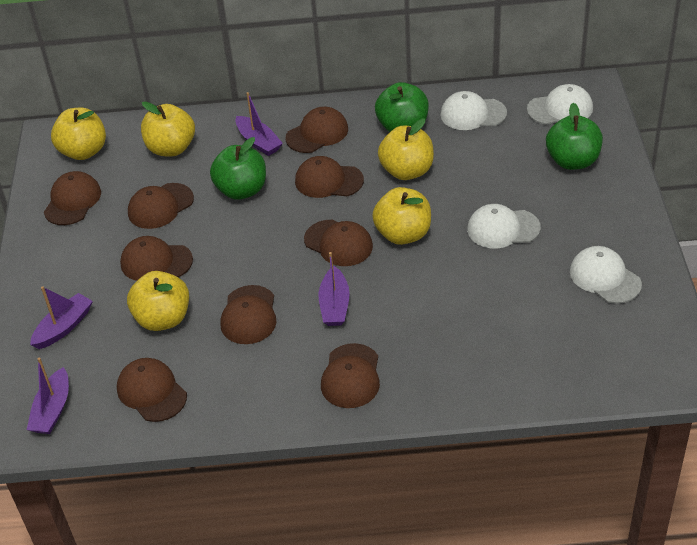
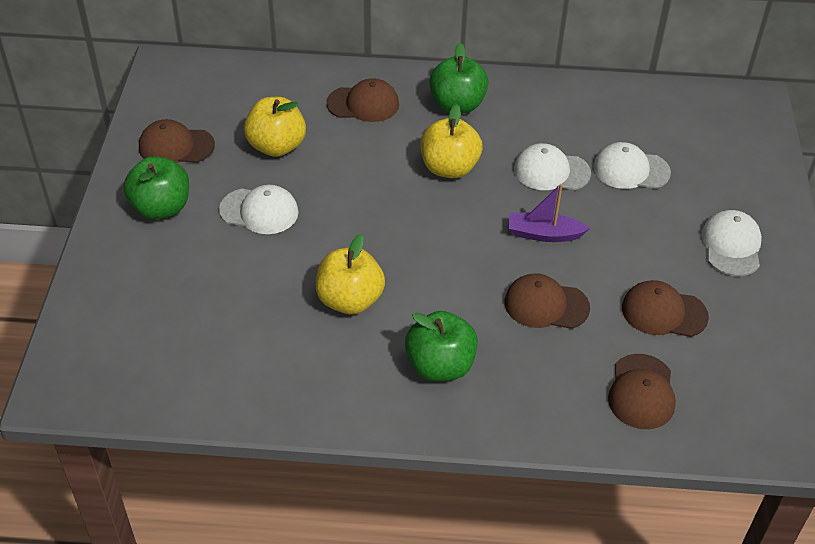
brown cap: [44,171,101,225] [117,358,187,422] [120,236,193,281] [128,183,194,229] [221,285,276,344] [285,107,348,153] [295,156,364,198] [304,220,373,266] [321,343,380,408] = 9 -> [139,119,215,163] [326,78,399,122] [505,273,590,329] [608,354,676,429] [622,280,709,337] = 5
purple boat: [27,358,69,434] [30,286,93,349] [236,92,283,156] [318,252,350,326] = 4 -> [508,184,590,242] = 1
yellow apple: [51,108,106,160] [127,271,189,331] [141,102,195,156] [372,187,431,245] [378,119,434,180] = 5 -> [244,97,306,157] [316,234,385,314] [420,104,483,178] = 3

